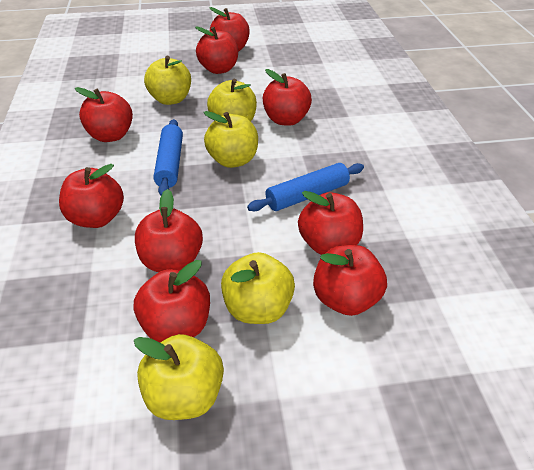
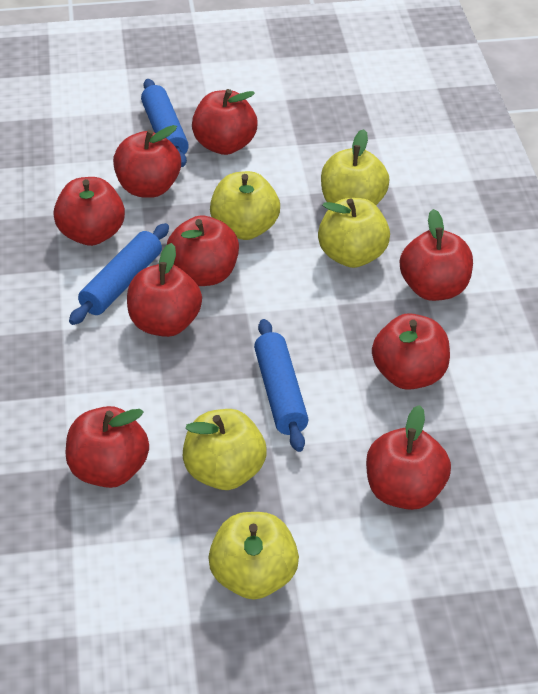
blue rolling pin: [153,119,183,196] [247,163,364,211] = 2 -> [69,223,169,325] [141,79,189,167] [254,319,308,452] = 3

